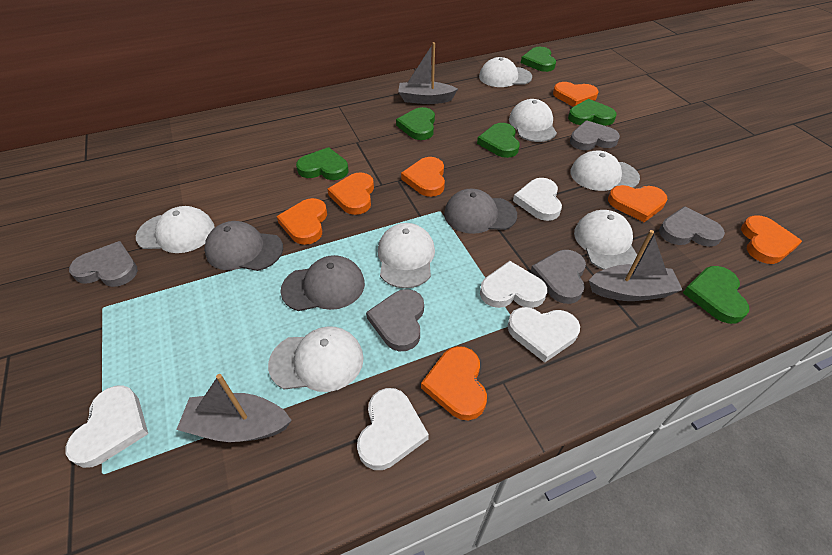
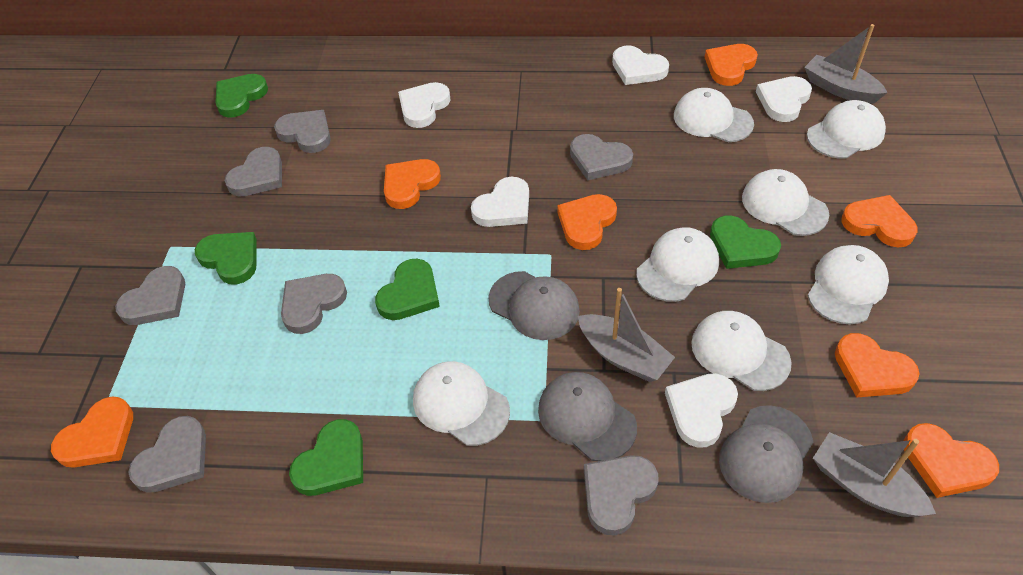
green heart: [296,147,348,180] [396,107,435,140] [477,123,520,158] [521,47,556,72] [568,99,617,126] [683,266,749,324] = 6 -> [195,232,257,284] [215,74,268,118] [289,419,363,496] [375,259,440,320] [710,215,781,269] = 5
grey heart: [69,241,138,287] [366,289,424,351] [530,250,586,304] [570,120,620,150] [659,206,725,247] = 5 -> [115,266,185,325] [128,416,206,493] [225,147,282,197] [274,110,331,153] [281,274,347,334] [570,134,633,180] [584,455,659,536] = 7

